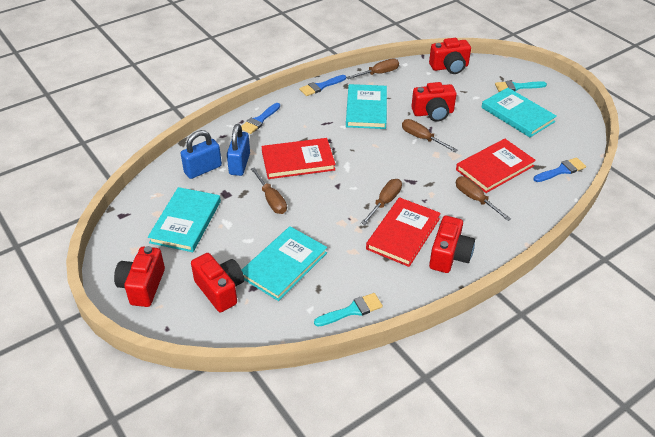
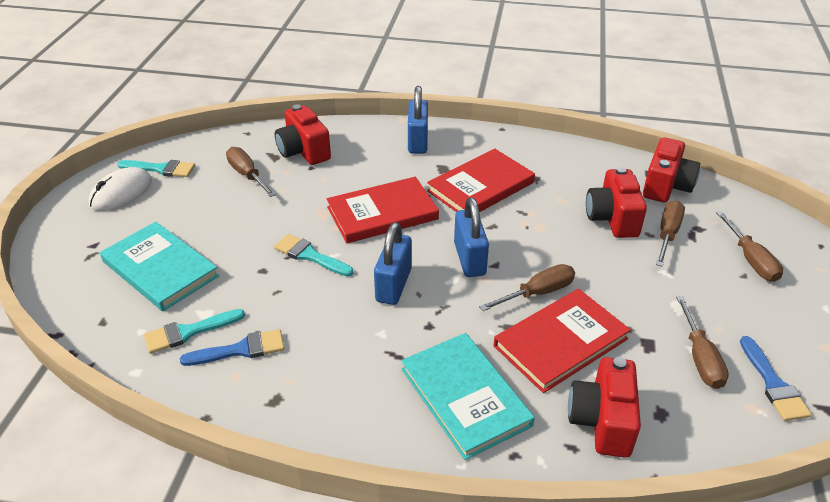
blue brush: [241,103,280,134] [299,75,346,96] [533,157,586,182] = 3 -> [180,329,284,366] [740,336,811,421] = 2
blue padlock: [181,130,222,179] [227,124,250,176] = 2 -> [374,222,412,305] [408,86,428,154] [454,197,489,277] = 3
red camera: [114,246,165,307] [191,253,244,312] [411,82,457,122] [429,38,471,74] [429,216,475,273] = 5 -> [275,104,331,165] [568,357,641,458] [586,167,647,238] [643,137,700,202] = 4
turquoise book: [148,187,221,252] [242,226,327,301] [346,84,387,129] [481,88,557,137] = 4 -> [100,222,219,311] [401,333,535,460] = 2
turquoise brush: [314,293,383,327] [495,81,547,92] = 2 -> [117,160,195,177] [144,309,245,354] [274,234,353,277] = 3
white mouse: none = 0 -> [89,167,152,211] = 1

